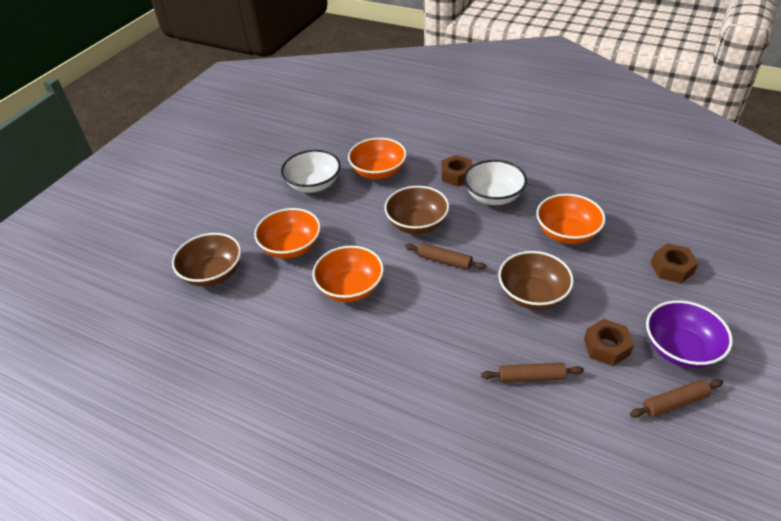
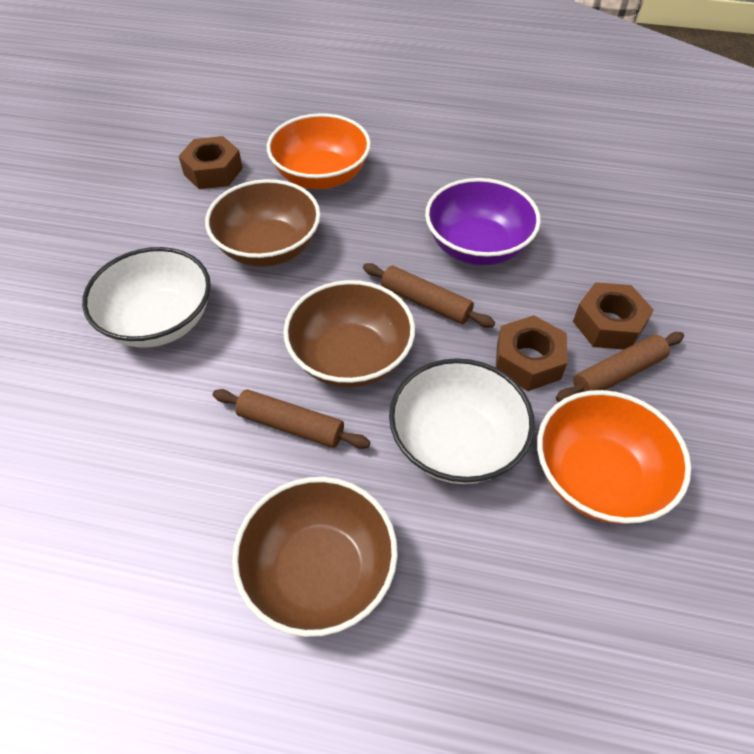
orange bowl: [254,208,321,259] [312,246,384,302] [348,138,407,179] [536,194,606,244] = 4 -> [267,113,371,189] [537,390,691,524] = 2

